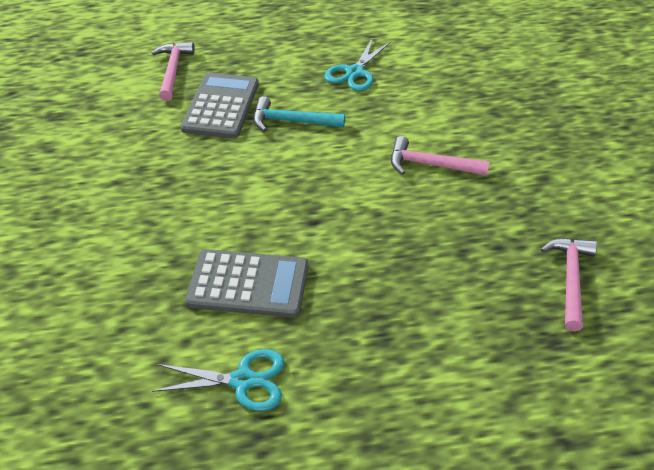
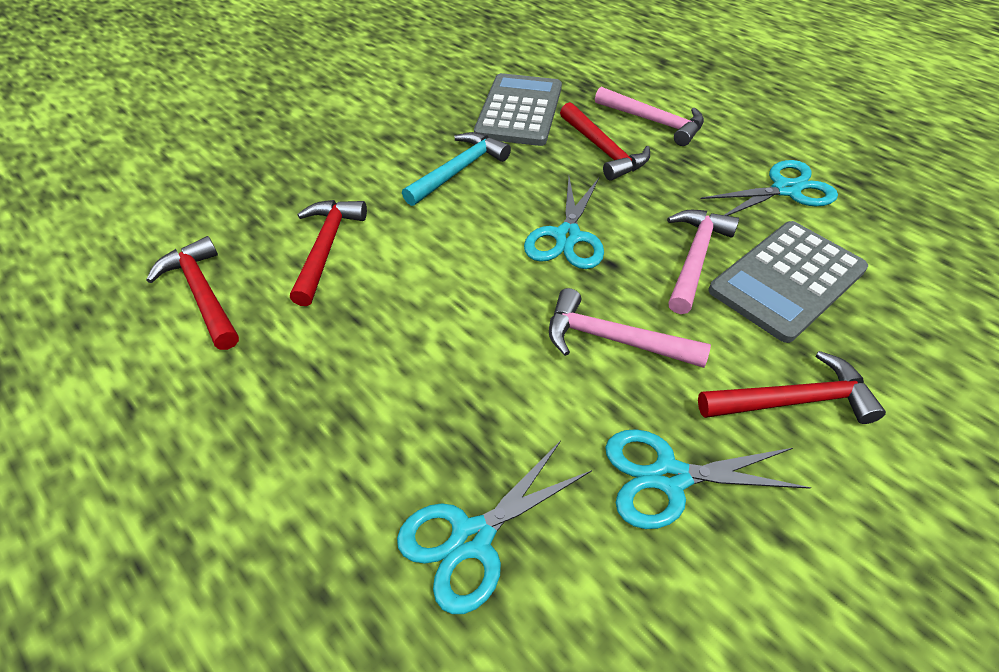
red hammer: none = 0 -> [146,236,239,350] [290,200,367,306] [560,102,650,181] [698,351,886,424] = 4
turquoise scissors: [152,349,284,411] [324,37,391,91] = 2 -> [397,441,592,614] [524,177,604,269] [605,429,811,529] [700,160,838,216] = 4

